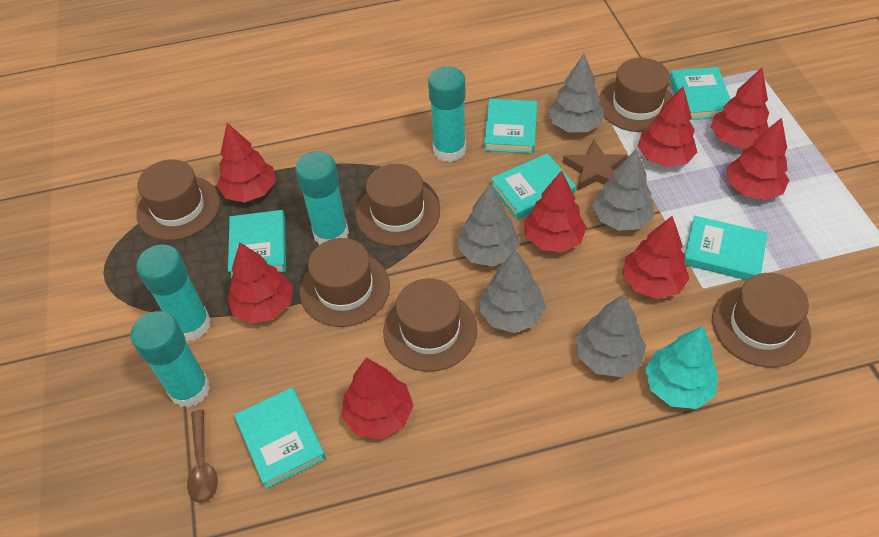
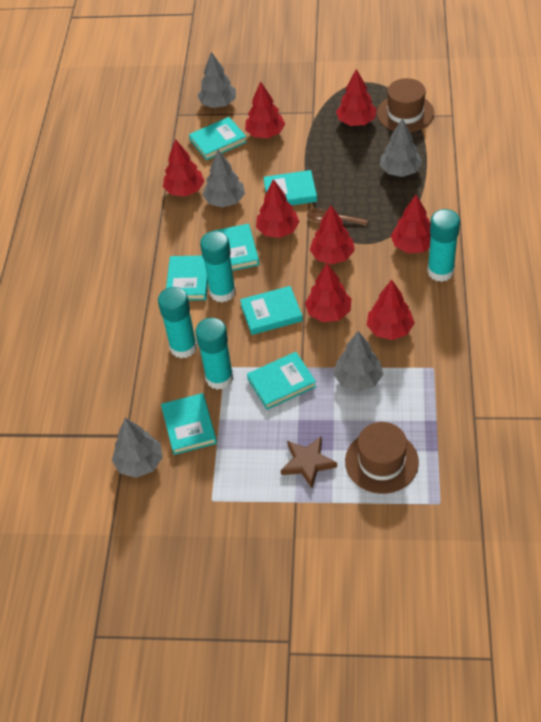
brown hat: [136,159,220,240] [300,238,390,327] [356,164,440,246] [383,278,478,372] [598,58,673,132] [712,273,811,367] = 6 -> [345,422,419,494] [377,78,434,132] = 2
turquoise book: [228,210,286,278] [234,387,326,489] [484,99,538,154] [490,153,576,220] [670,67,731,120] [685,216,767,280] = 6 -> [161,393,217,455] [166,256,208,301] [189,117,247,160] [214,224,259,271] [240,286,303,335] [247,352,316,410] [263,170,317,205] = 7
turquoise tree: [645,326,718,409] = 1 -> none = 0

